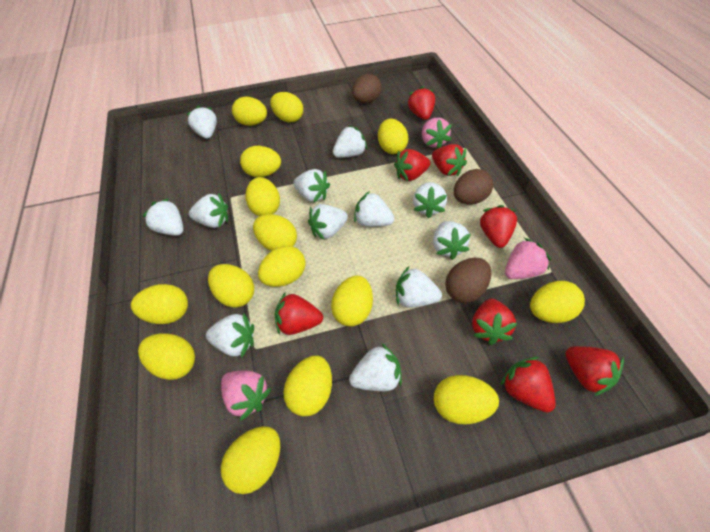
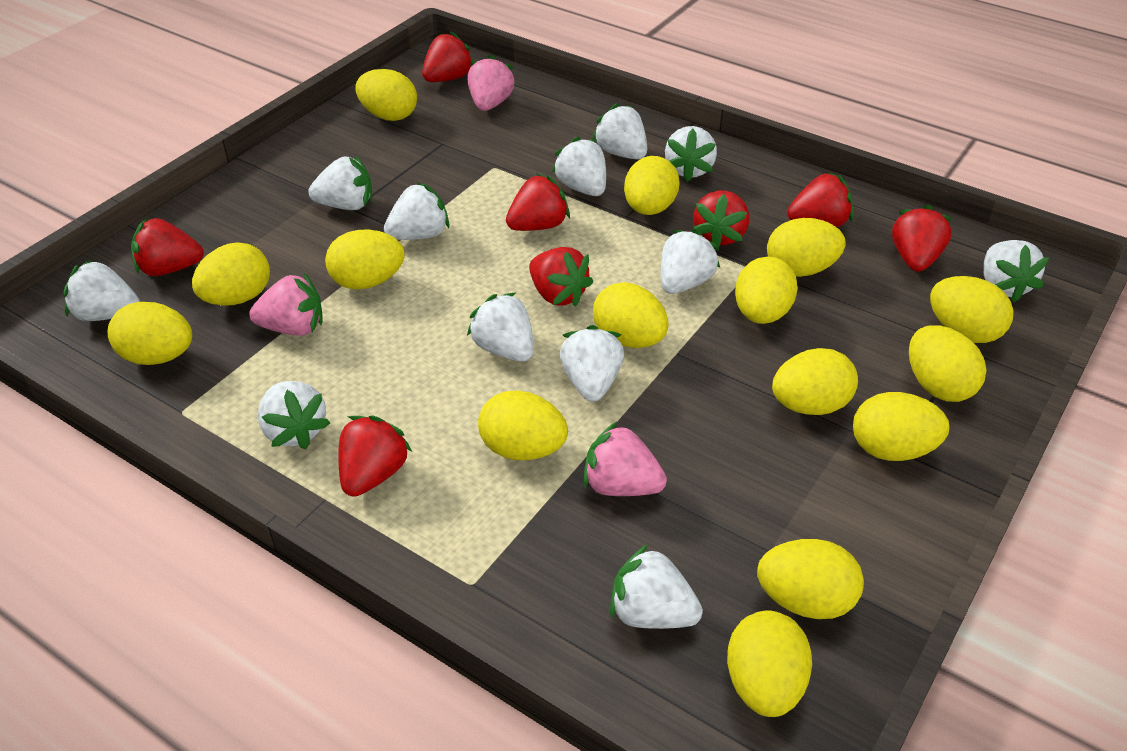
brown egg: [352,74,382,104] [445,258,491,303] [454,169,494,205] = 3 -> none = 0

